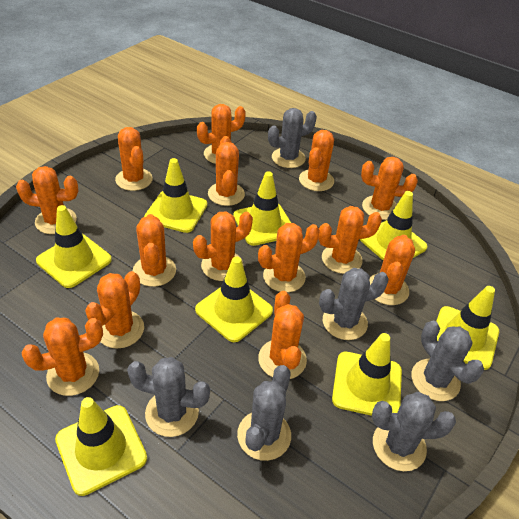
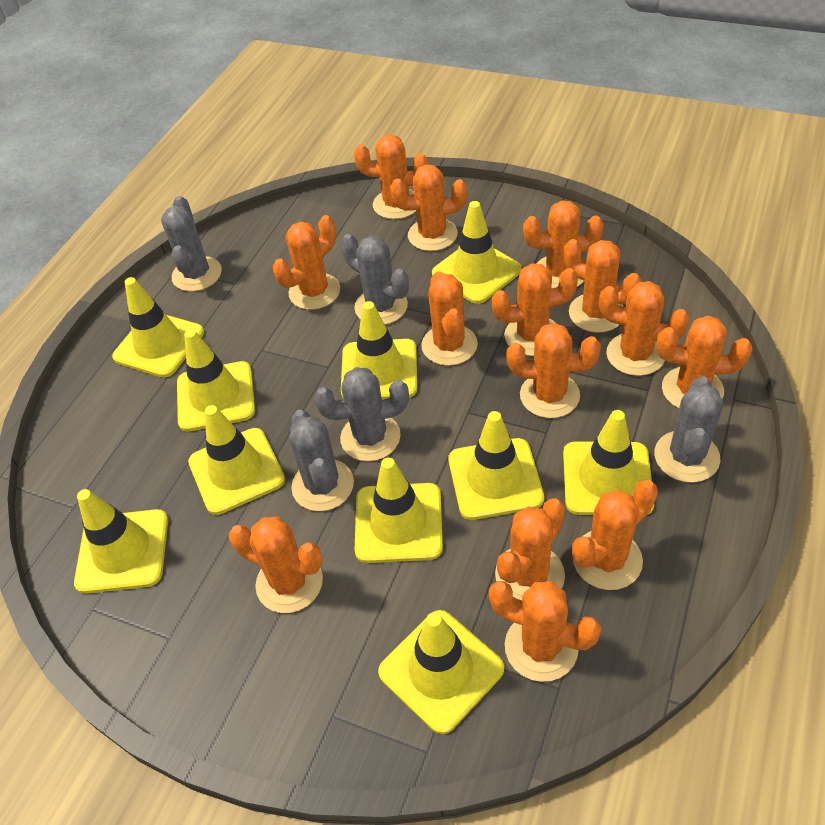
grey cactus: [127,357,210,437] [237,365,291,461] [268,108,317,168] [319,268,389,340] [372,392,456,471] [411,321,484,401] = 6 -> [161,196,222,292] [289,410,354,511] [314,367,409,461] [341,234,409,325] [654,376,723,483] = 5
yellow traffic cone: [36,205,112,288] [55,397,147,496] [144,158,207,233] [195,257,273,342] [233,171,291,246] [332,333,402,416] [360,191,427,260] [436,286,499,370] = 8 -> [74,489,168,594] [112,277,204,378] [177,329,255,432] [188,405,285,515] [341,301,417,400] [355,458,443,563] [378,610,504,734] [432,201,522,304] [448,411,544,520] [563,410,654,515] = 10

